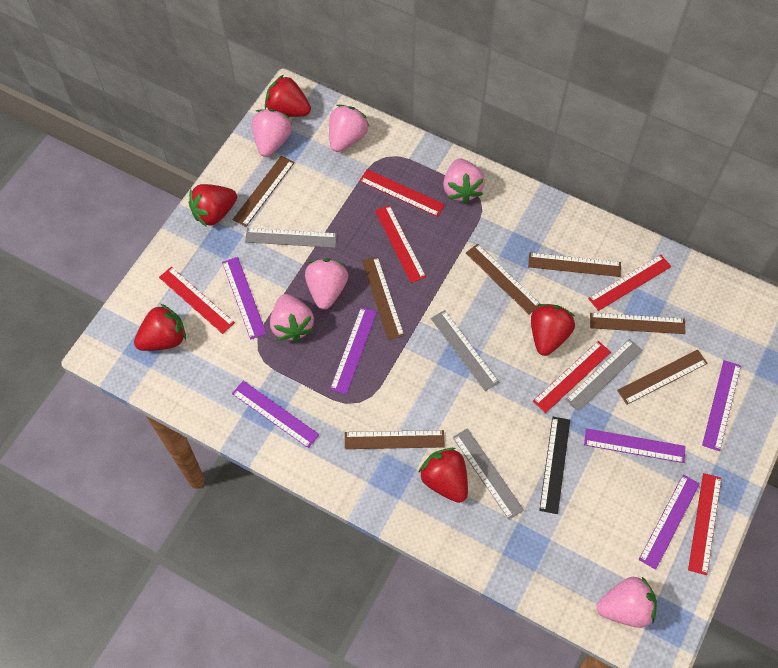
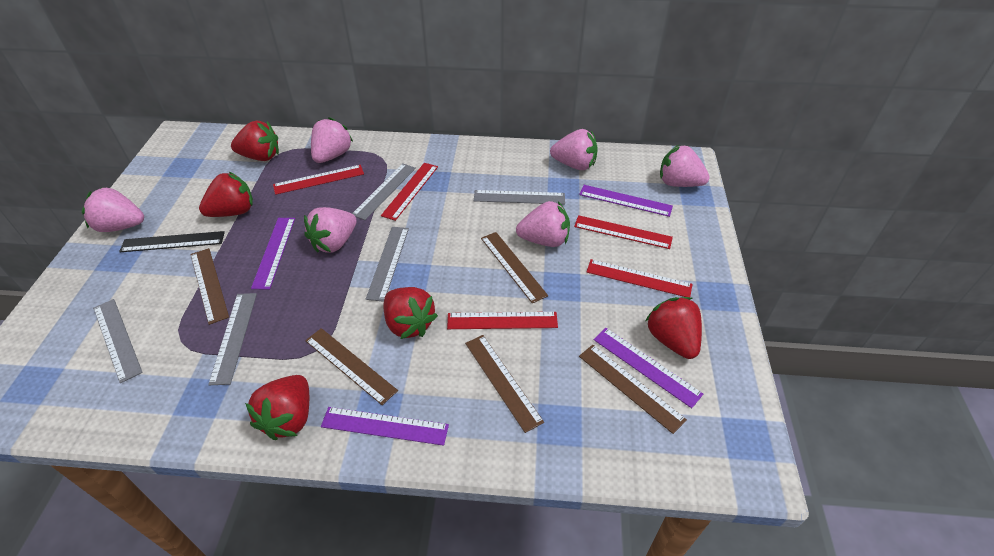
brown ruler: [232,156,295,227] [345,430,445,449] [362,257,405,340] [466,244,540,315] [528,253,621,277] [590,313,686,334] [617,349,708,405] = 7 -> [191,248,229,325] [305,328,398,405] [465,335,544,433] [481,232,548,303] [579,345,687,434] = 5
grey ruler: [245,228,337,248] [431,310,499,391] [453,428,524,520] [565,339,643,412] = 4 -> [93,299,143,383] [208,293,257,385] [352,163,416,220] [366,227,409,302] [474,190,565,204] = 5
purple ruler: [222,257,267,339] [232,381,319,448] [330,307,377,395] [584,428,686,463] [639,474,700,570] [702,360,741,451] = 6 -> [251,218,295,290] [321,407,449,446] [579,185,673,217] [594,328,703,408] = 4
red ruler: [159,267,235,334] [359,169,445,217] [375,205,426,283] [533,341,611,413] [588,255,671,311] [688,473,722,575] = 6 -> [273,165,364,195] [381,163,438,221] [447,312,558,329] [574,215,673,249] [586,259,693,297] = 5

